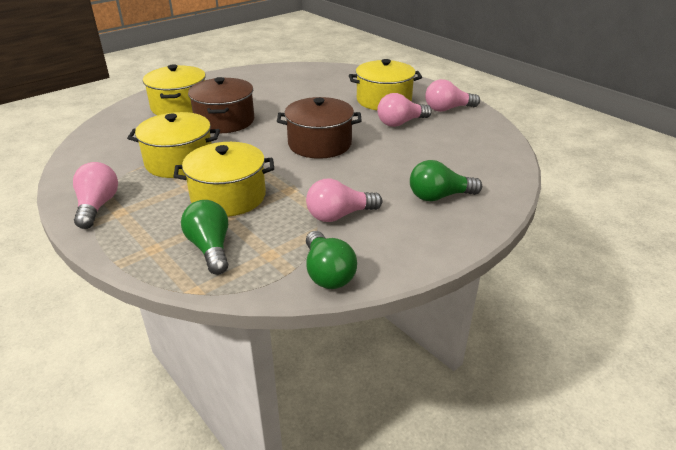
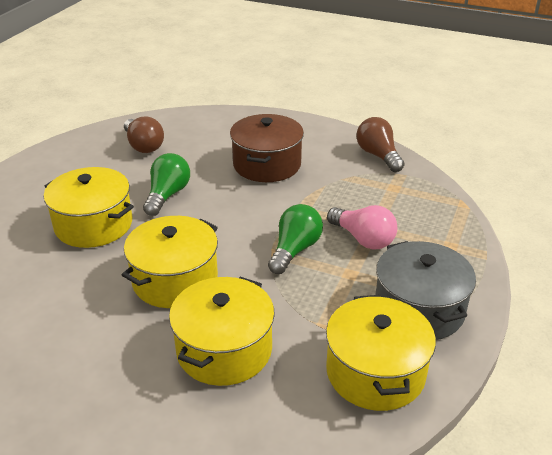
brown light bulb: none = 0 -> [124,116,164,153] [356,117,405,172] = 2
brown pot: [188,77,254,133] [277,97,362,159] = 2 -> [230,114,304,182] = 1
green light bulb: [181,200,228,274] [306,231,357,289] [410,160,482,201] = 3 -> [143,153,190,216] [268,204,323,274] = 2
grey pot: none = 0 -> [375,241,476,340] = 1
pink light bulb: [73,162,118,229] [306,179,382,222] [377,93,432,127] [425,79,480,112] = 4 -> [327,205,397,250] = 1

